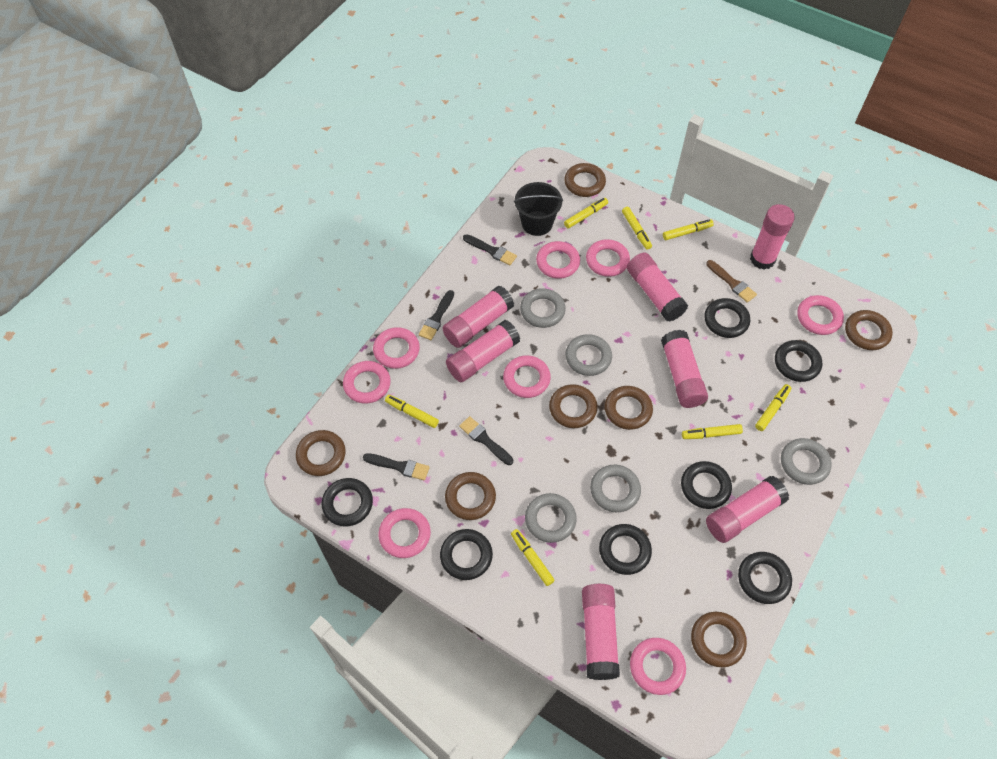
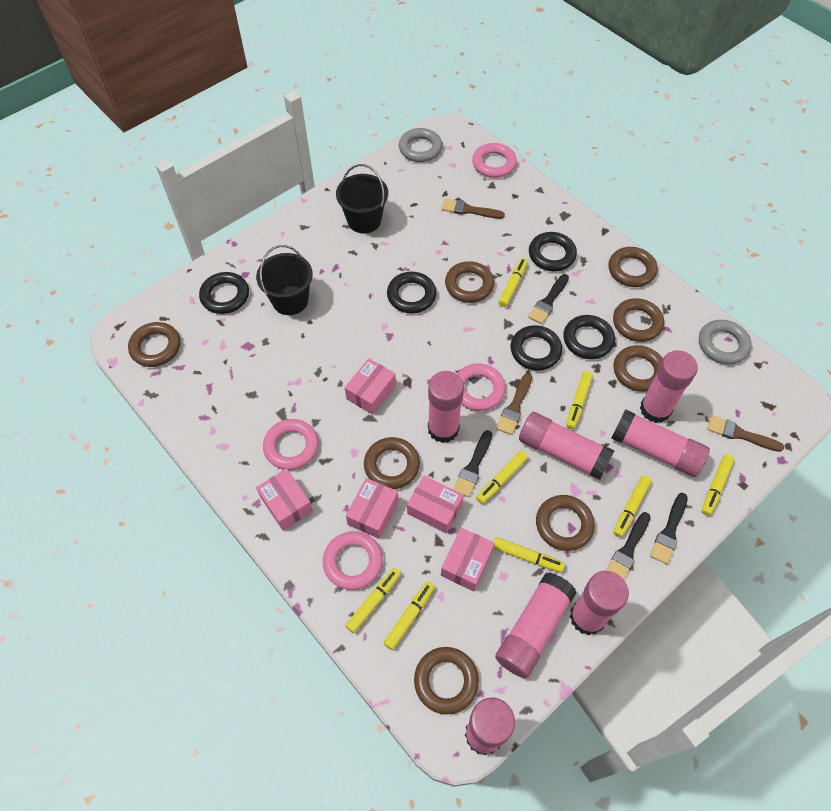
black bucket: [514,182,563,236] = 1 -> [256,245,313,315] [336,164,388,233] = 2
black ring: [322,478,373,527] [440,529,493,580] [599,524,652,575] [681,461,732,509] [704,298,750,338] [738,552,792,604] [775,340,822,382] = 7 -> [199,272,249,314] [387,272,436,314] [511,325,562,371] [529,232,577,271] [563,315,615,359] = 5
brown brush: [706,260,757,303] = 1 -> [442,199,505,219] [496,373,532,435] [707,415,784,452] = 3
brown ring: [296,430,346,476] [445,472,496,520] [549,384,598,428] [564,163,606,197] [605,386,653,430] [691,612,747,667] [845,310,893,350] = 7 -> [128,322,180,367] [364,437,420,489] [414,647,479,715] [445,261,494,303] [536,495,595,551] [608,247,657,287] [613,298,664,342] [614,345,663,392] = 8
grey ring: [520,288,566,328] [525,493,577,543] [565,334,612,376] [590,465,641,512] [781,438,832,485] = 5 -> [399,128,442,162] [699,320,751,364] = 2
pink box: none = 0 -> [256,468,313,530] [345,358,396,415] [346,478,398,539] [407,476,464,533] [441,528,495,591] = 5
pink ring: [343,361,391,404] [373,327,420,369] [379,508,431,558] [503,356,551,398] [536,241,580,279] [586,239,630,277] [630,638,686,695] [797,295,844,335] = 8 -> [263,419,318,470] [323,531,383,590] [457,364,506,411] [472,143,517,178] = 4
yellow marker: [385,395,439,428] [511,529,555,586] [564,198,608,228] [622,207,652,250] [663,219,714,240] [682,424,743,439] [755,384,791,431] = 7 -> [345,568,401,633] [384,581,435,650] [476,451,528,504] [493,537,565,572] [498,258,528,307] [566,371,593,429] [614,475,652,537] [702,454,735,516] = 8

